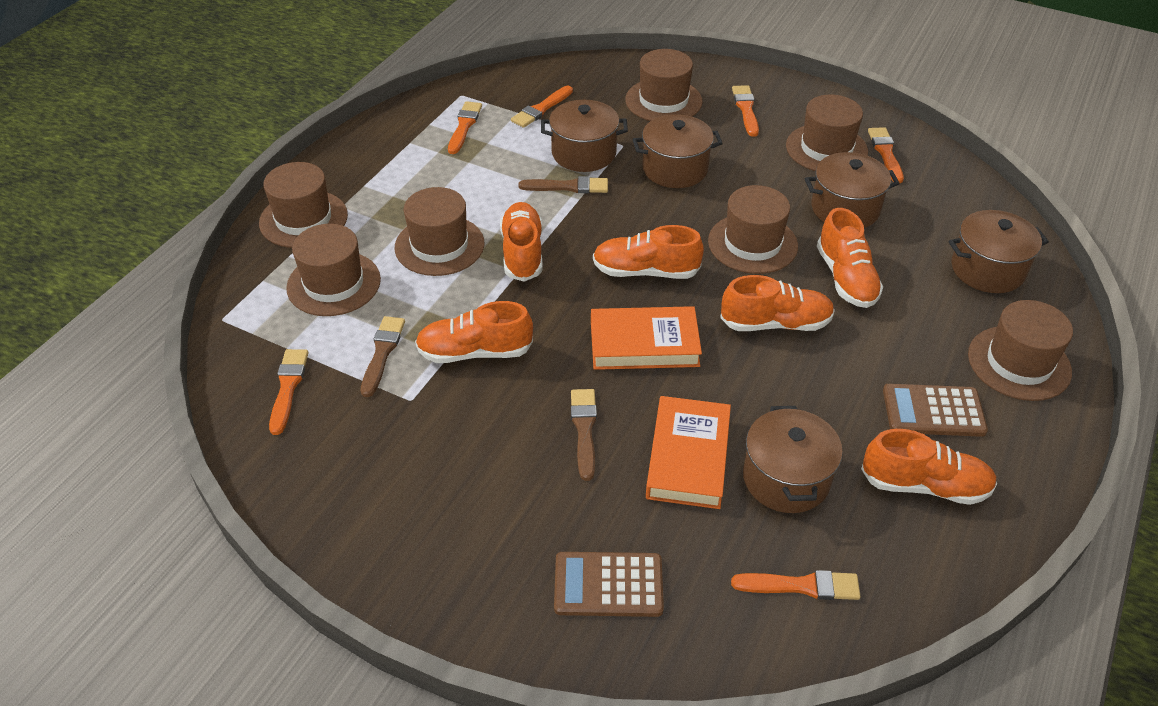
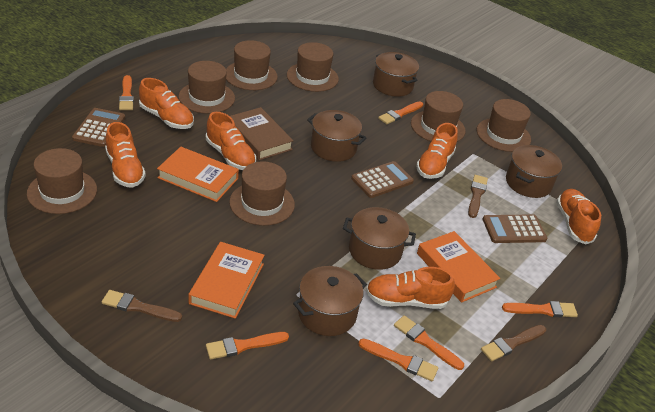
brown book: none = 0 -> [230,107,294,161] = 1
brown calculator: [554,552,664,617] [883,384,988,437] = 2 -> [72,108,125,147] [351,161,414,198] [483,214,547,243] = 3
orange book: [591,306,702,370] [646,396,731,509] = 2 -> [157,147,239,202] [188,242,265,319] [417,231,500,303] = 3

